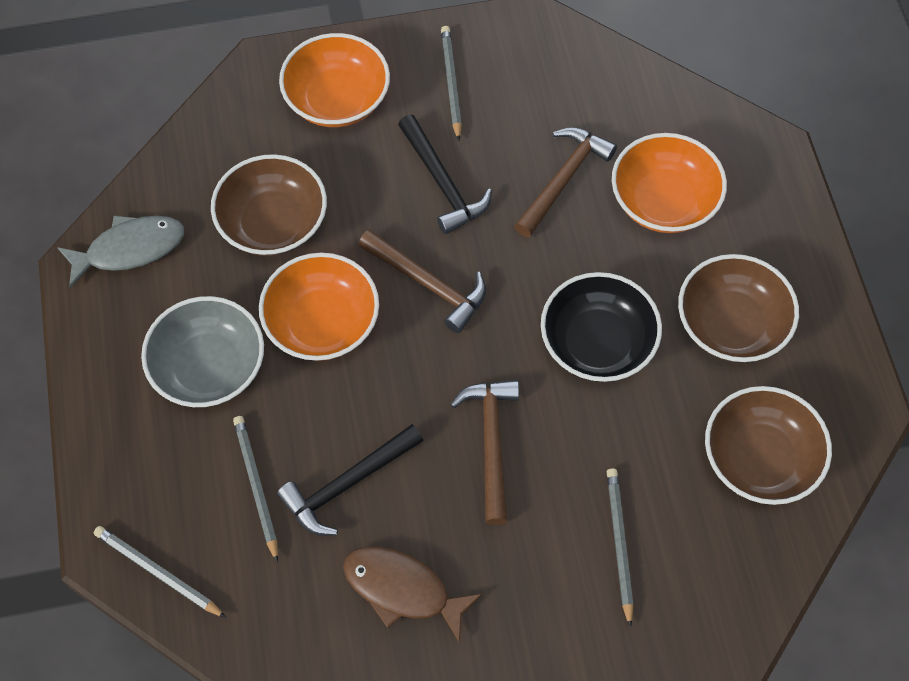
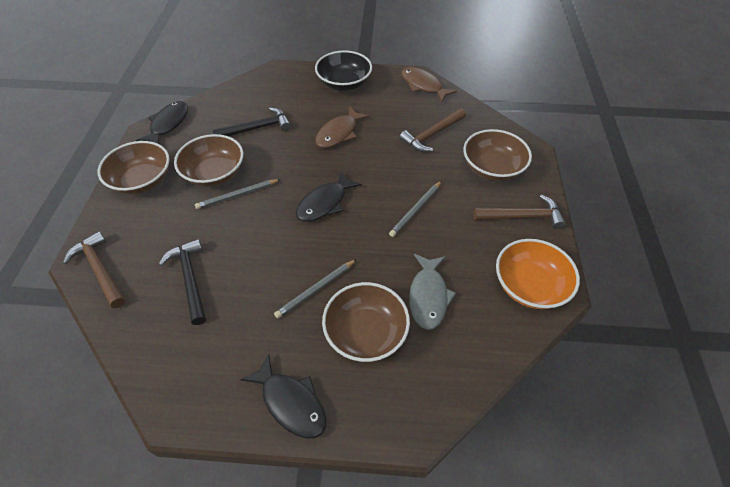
black fish: none = 0 -> [136,101,188,144] [240,354,326,439] [296,172,362,222] = 3
brown bowl: [211,154,327,256] [678,254,799,362] [705,386,832,505] = 3 -> [97,141,169,194] [174,134,243,187] [322,282,410,362] [463,129,532,181] = 4
brown fish: [343,546,483,643] = 1 -> [315,106,370,148] [401,67,457,102] = 2
grey bowl: [141,296,264,407] = 1 -> none = 0
grey pencil: [94,526,226,618] [233,416,278,563] [441,26,462,141] [607,468,634,628] = 4 -> [195,179,281,209] [274,259,357,319] [389,181,442,237] = 3
orange bowl: [259,253,379,361] [279,33,390,127] [612,133,727,233] = 3 -> [496,239,580,309] = 1

